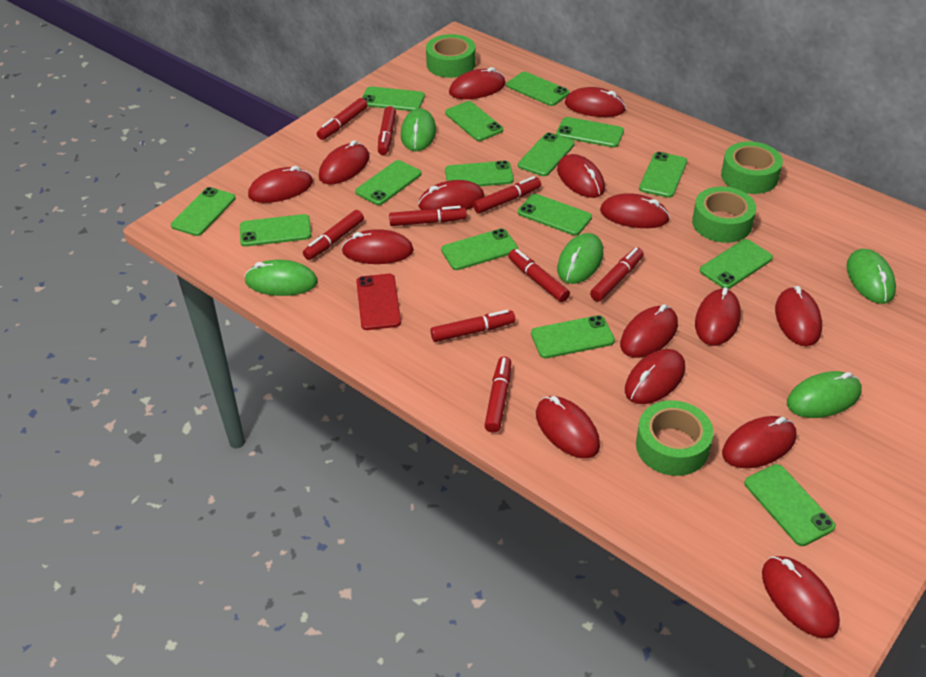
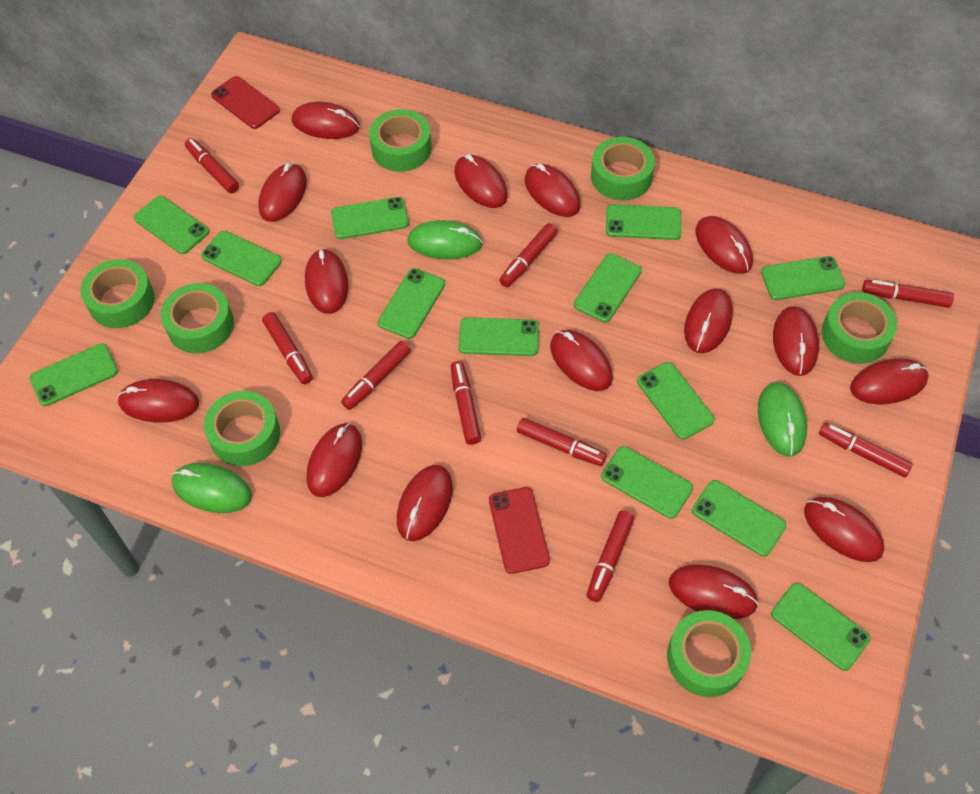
green mouse: [244,260,318,296] [401,108,436,151] [557,233,603,284] [787,371,862,418] [847,249,896,304] = 5 -> [172,463,252,513] [407,220,483,259] [758,382,807,457] = 3
green phone: [171,187,236,236] [240,214,311,247] [355,160,421,205] [362,86,425,111] [441,228,518,270] [445,101,503,141] [445,161,514,186] [506,72,570,106] [518,133,575,176] [518,194,592,236] [531,315,615,358] [556,117,624,148] [639,152,687,198] [700,239,773,289] [744,464,836,546] = 15 -> [30,343,118,406] [134,196,209,254] [201,231,282,286] [331,197,409,239] [378,268,445,339] [459,317,539,356] [574,253,642,323] [601,446,693,519] [606,204,681,240] [637,362,715,440] [692,480,786,557] [761,256,845,300] [771,583,870,671] = 13
green tape: [426,34,476,78] [636,400,713,476] [692,187,756,243] [721,142,783,194] = 4 -> [81,259,155,328] [161,283,234,353] [204,391,280,466] [369,109,431,172] [591,137,655,201] [667,610,751,697] [822,292,897,364] = 7
red phone: [356,274,401,330] = 1 -> [211,76,280,129] [489,487,550,574] = 2

